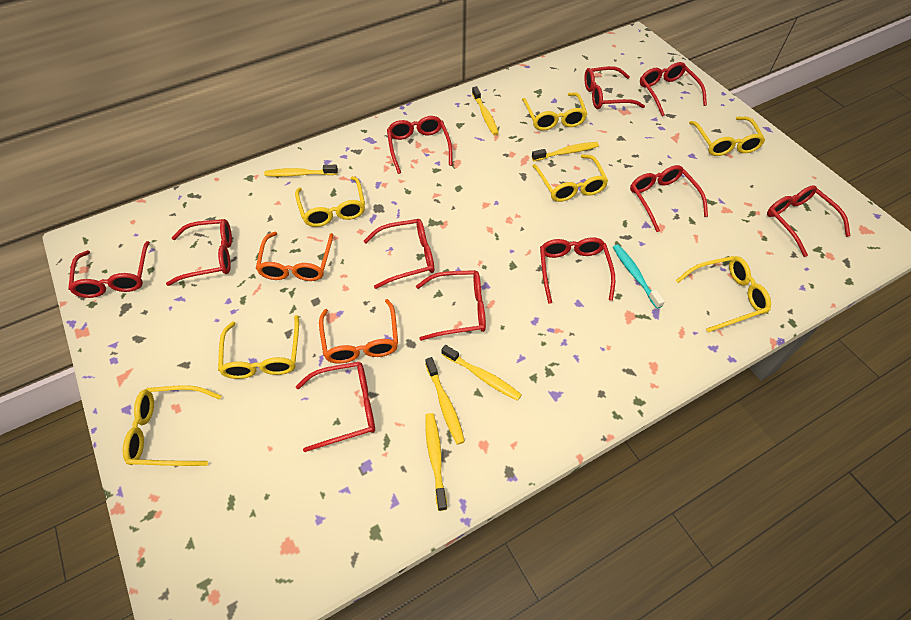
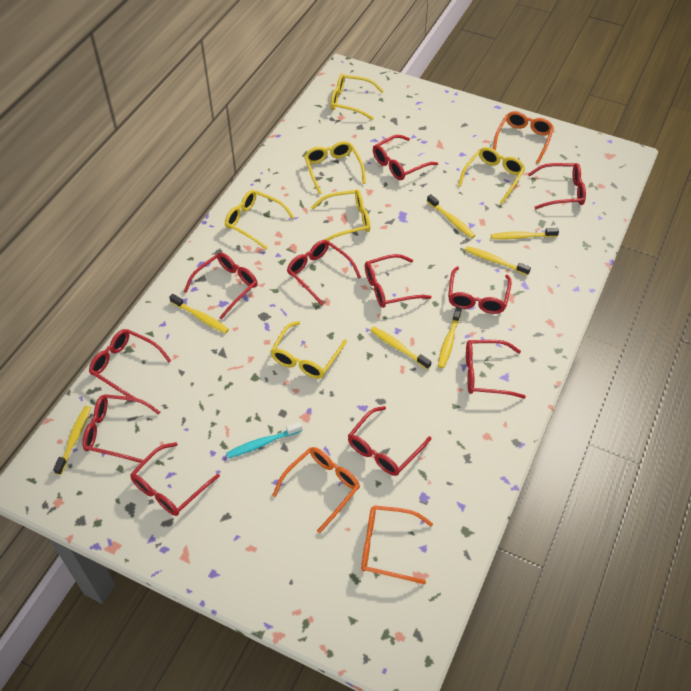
orange glasses: [256,232,333,281] [319,299,398,364] = 2 -> [272,447,360,533] [361,505,433,584] [493,111,554,164] = 3
yellow glasses: [123,385,221,466] [218,315,299,379] [295,176,365,227] [522,92,587,131] [532,154,608,202] [675,256,771,332] [689,117,765,156] = 7 -> [225,190,295,250] [271,321,347,379] [304,141,366,195] [311,190,370,241] [330,74,384,120] [458,147,525,204] = 6
yellow toothbrush: [264,165,338,177] [425,357,465,445] [425,413,447,511] [441,345,522,401] [472,86,498,135] [532,142,599,161] = 6 -> [53,406,91,475] [169,294,229,334] [370,326,431,370] [427,194,475,238] [438,307,462,368] [465,246,531,276] [491,228,559,240] = 7

